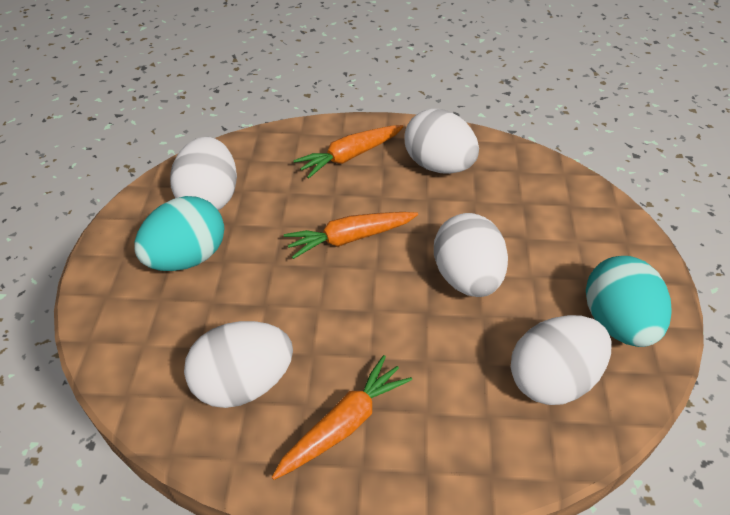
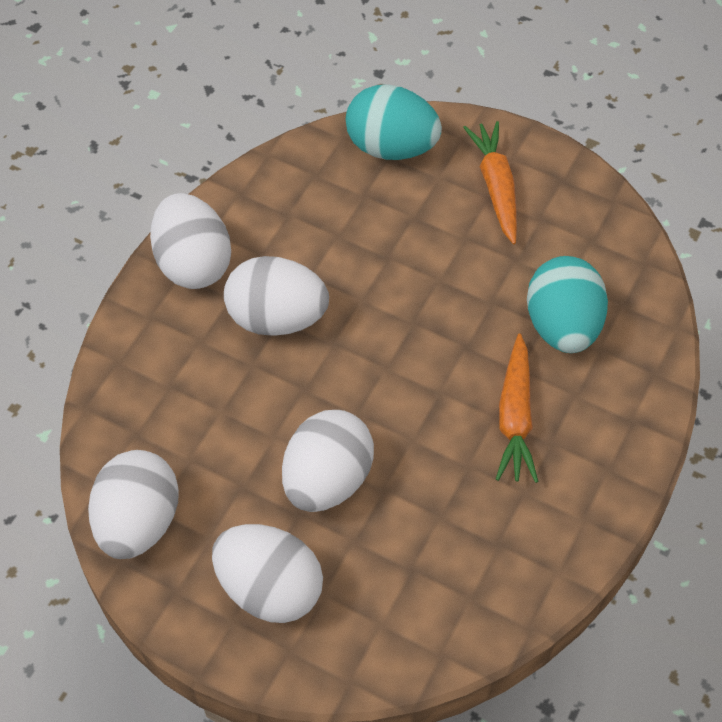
orange carrot: [272,355,412,480] [284,212,418,259] [293,125,404,178] = 3 -> [463,121,517,244] [496,334,538,483] = 2

